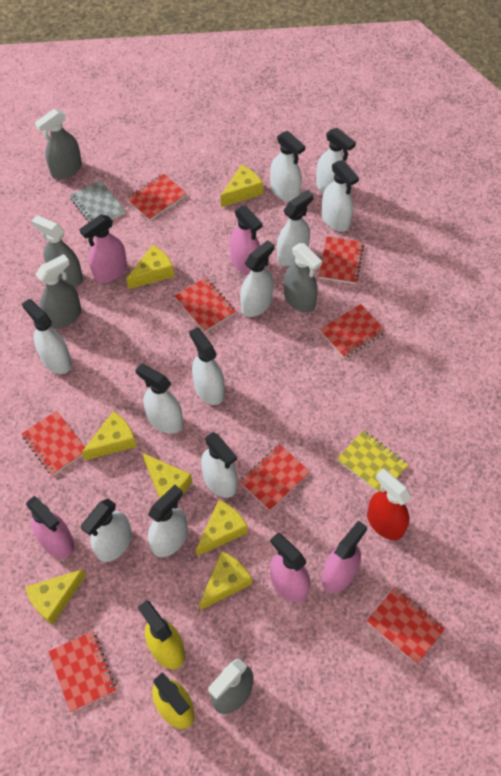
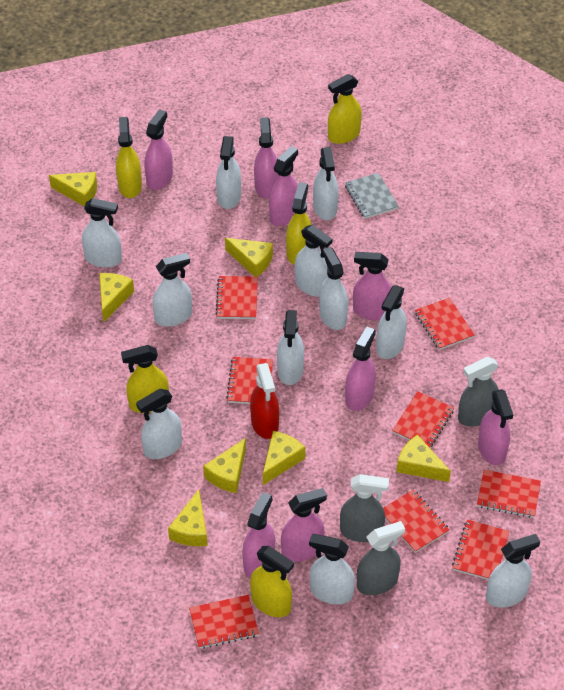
grey spray bottle: [31,215,83,287] [35,109,82,179] [36,254,81,329] [208,658,254,714] [284,243,322,313] = 5 -> [340,474,389,542] [357,521,405,595] [458,357,499,427] = 3
pink spray bottle: [26,496,75,558] [79,215,127,283] [230,206,263,275] [270,533,310,602] [322,520,367,593] = 5 -> [144,109,173,190] [242,492,275,578] [254,118,279,199] [269,146,298,226] [281,488,327,562] [345,327,376,411] [353,252,391,320] [478,389,513,465] = 8
yellow notebook: [337,430,409,492] = 1 -> none = 0
yellow spray bottle: [138,600,185,669] [152,672,194,729] = 2 -> [116,117,142,198] [121,345,169,413] [250,546,294,617] [286,182,312,265] [328,74,362,144] = 5

